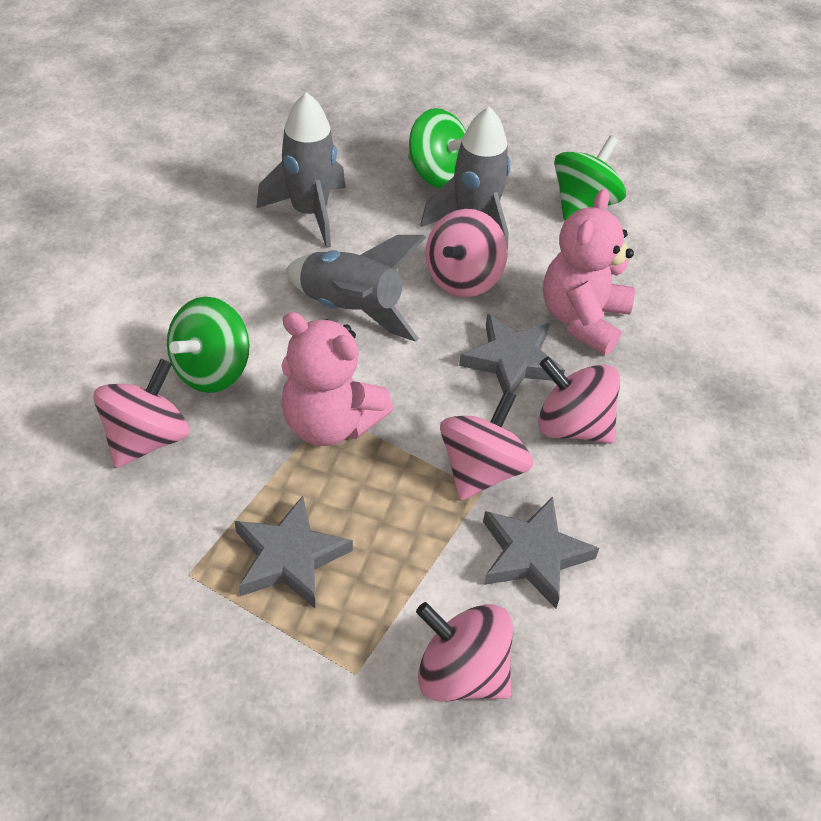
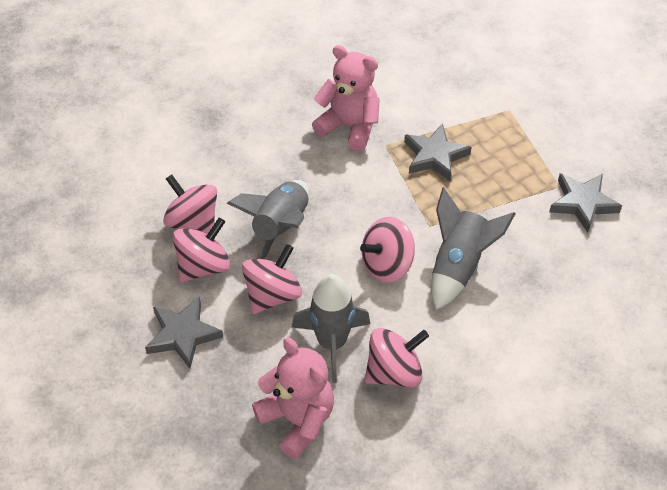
green spinning top: [167,297,250,393] [408,108,466,189] [554,135,626,220] = 3 -> none = 0

